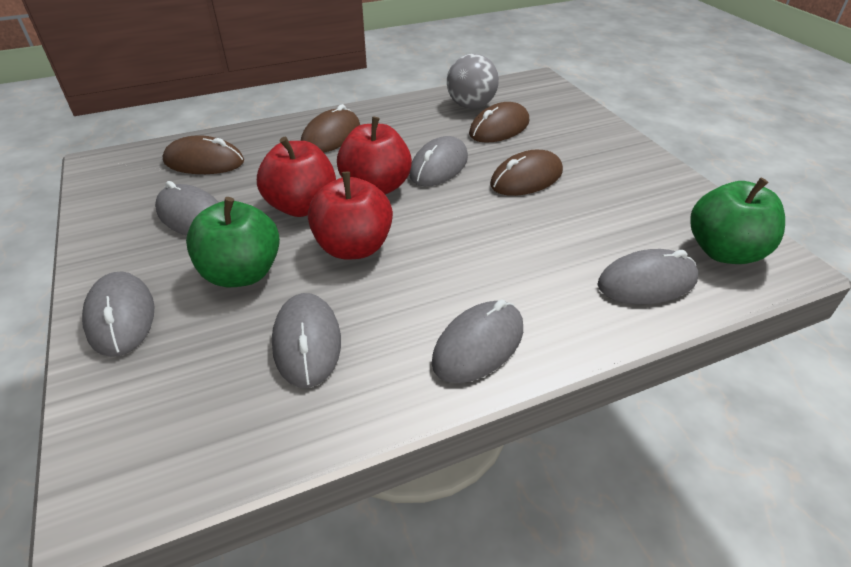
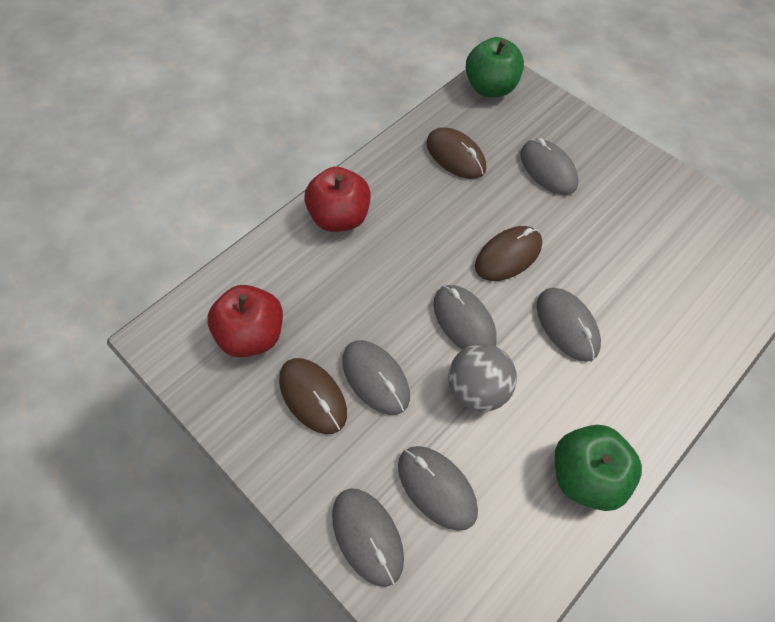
brown mouse: [162,135,244,174] [301,104,360,153] [469,102,529,143] [490,150,563,196] = 4 -> [279,358,347,434] [426,127,486,179] [475,226,542,281] = 3
red apple: [257,137,336,217] [308,172,393,260] [337,117,412,194] = 3 -> [207,285,283,357] [304,167,371,232] = 2

